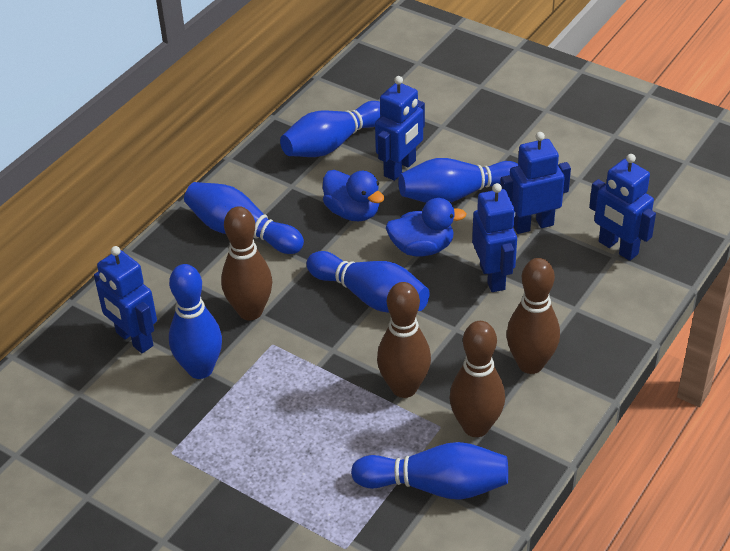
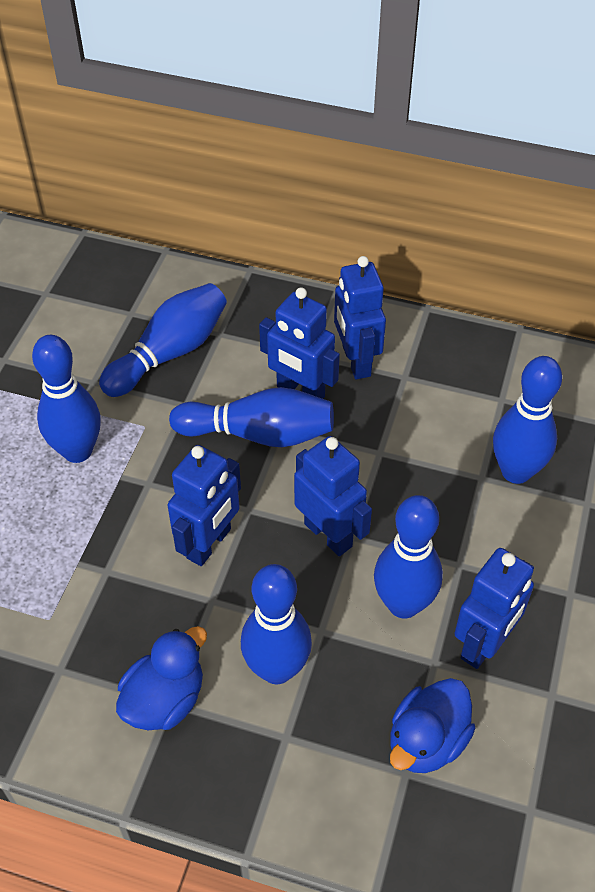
brown bowling pin: [221,206,272,320] [377,282,431,398] [449,321,505,437] [506,258,560,374] = 4 -> none = 0

